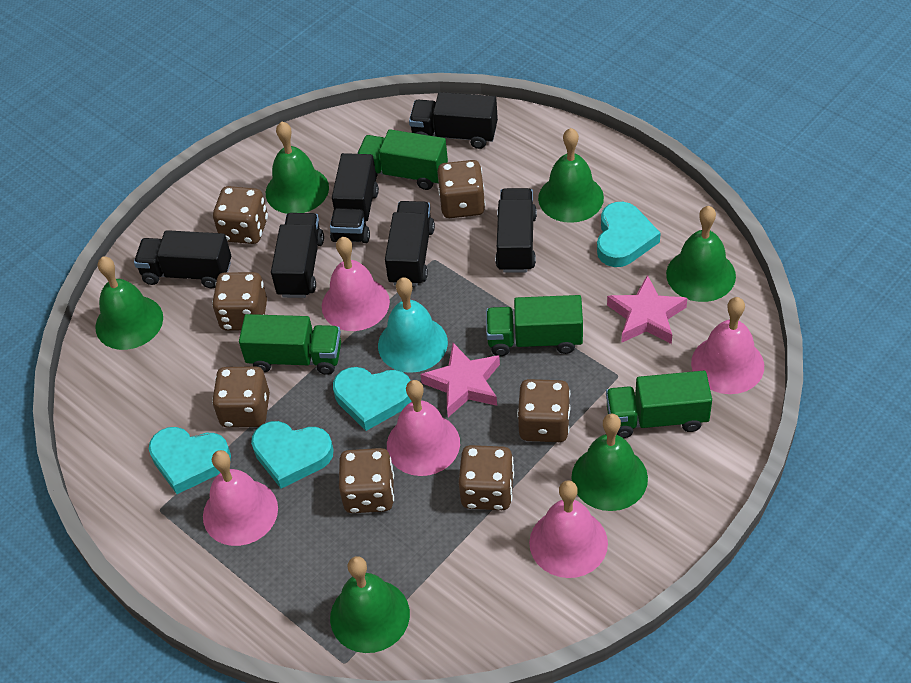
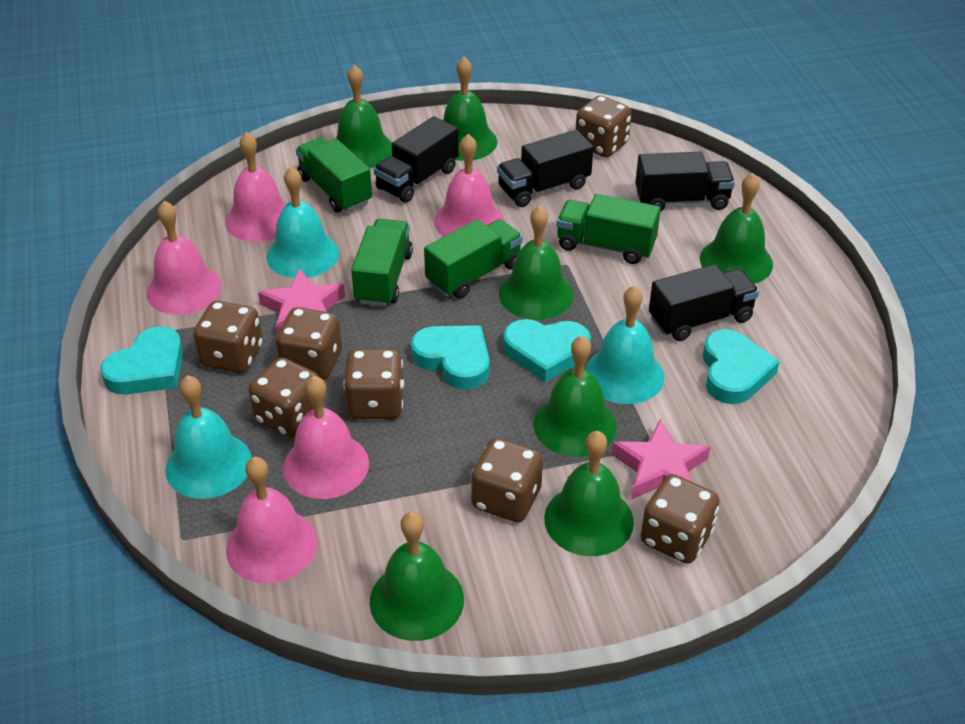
black truck: [134,230,231,288] [271,213,324,298] [330,153,379,243] [385,201,435,286] [409,92,498,149] [495,188,537,273] = 6 -> [374,116,459,203] [497,130,593,207] [635,152,735,212] [649,264,759,341] = 4
green bell: [95,257,163,350] [266,121,329,214] [330,556,410,653] [538,128,604,223] [571,413,648,511] [666,206,736,302] = 6 -> [336,65,392,168] [370,512,464,641] [443,57,497,161] [499,206,574,320] [533,336,617,457] [544,431,634,556] [700,173,773,284] = 7
turquoise bell: [378,277,448,373] = 1 -> [165,375,252,499] [266,167,339,278] [585,285,664,404] = 3

